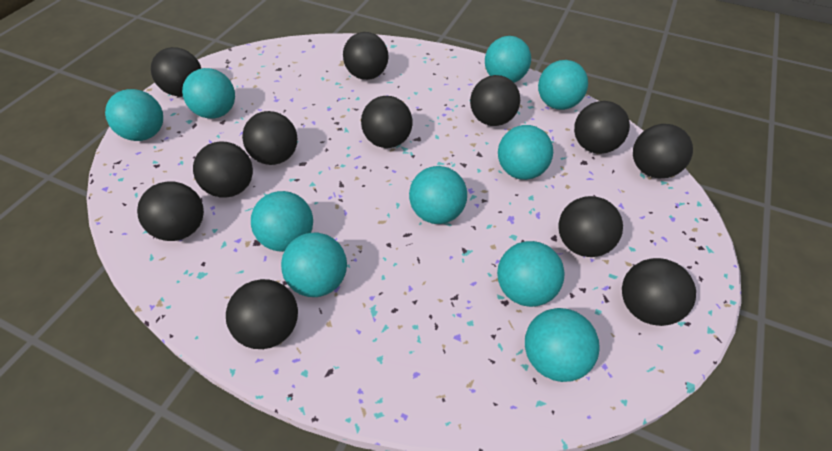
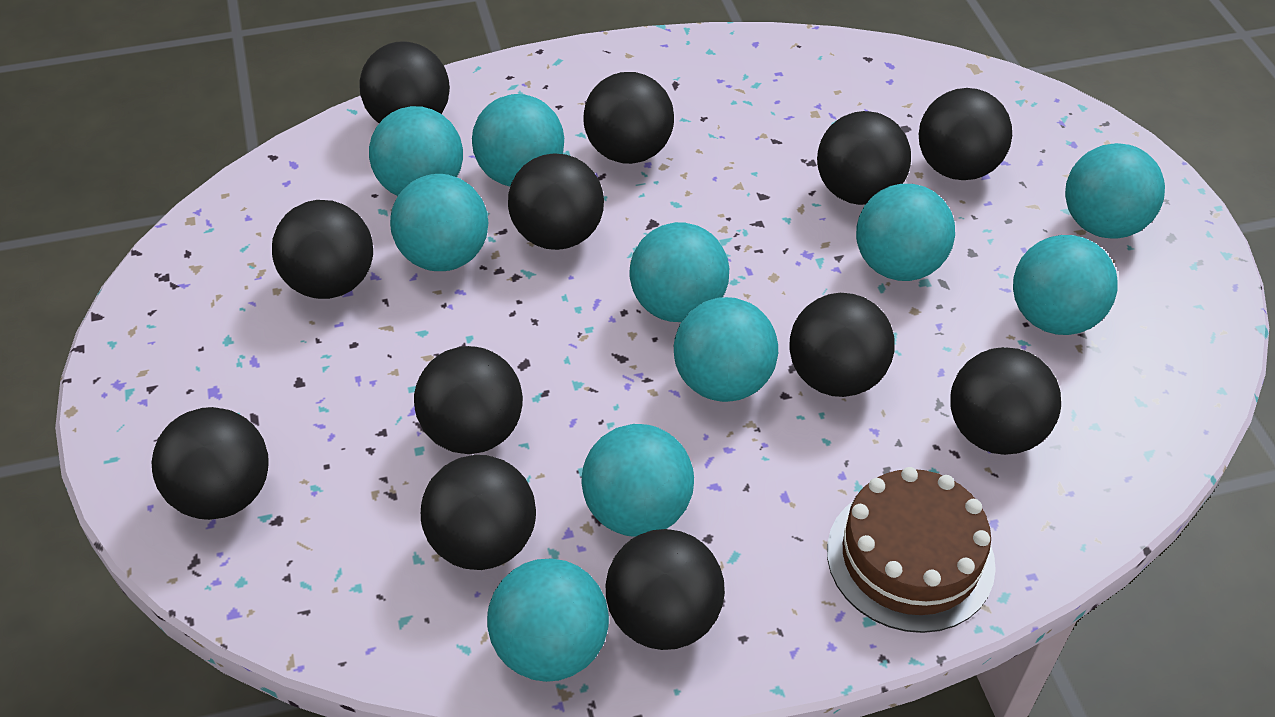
brown cake: none = 0 -> [827,467,996,633] = 1

